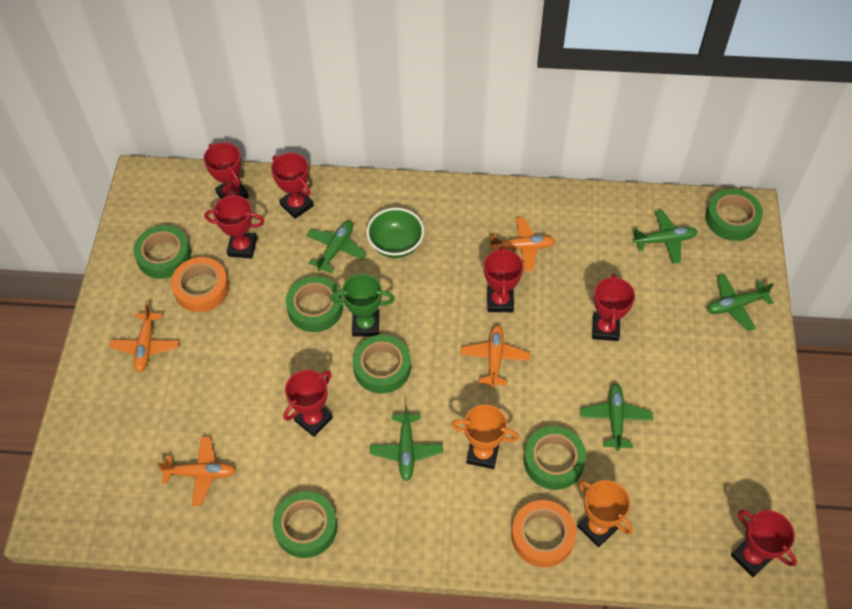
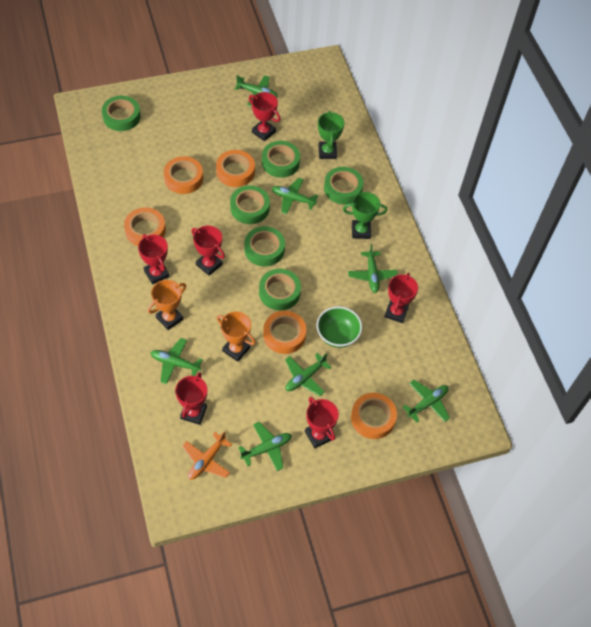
green plane: [306,221,367,273] [370,405,443,481] [580,383,653,451] [633,210,698,264] [707,274,774,331] = 5 -> [151,338,203,384] [235,75,278,107] [238,422,292,471] [272,178,318,214] [285,353,332,396] [348,244,398,293] [403,380,450,423] = 7
green trophy: [331,274,395,337] = 1 -> [318,111,344,159] [343,192,387,239] = 2
orange plane: [109,304,179,373] [157,437,236,506] [460,325,530,388] [489,217,555,272] = 4 -> [182,431,232,480] = 1
orange tape: [171,257,229,312] [511,500,576,567] = 2 -> [124,207,166,246] [164,156,203,194] [216,150,255,187] [263,311,307,354] [351,393,397,439] = 5
red trophy: [203,142,249,199] [205,195,264,259] [271,153,314,219] [284,370,333,437] [484,246,523,312] [592,273,635,341] [731,510,797,577] = 7 -> [138,234,170,285] [175,372,207,425] [191,226,225,276] [249,92,281,141] [305,397,339,448] [384,273,418,323] = 6

